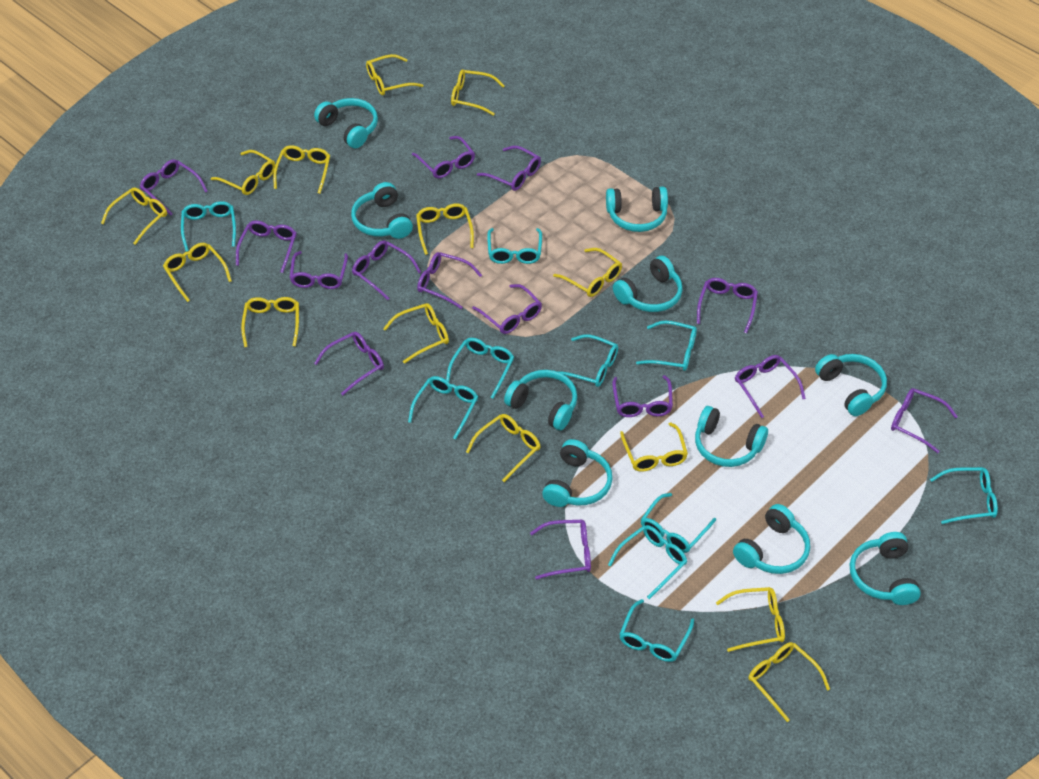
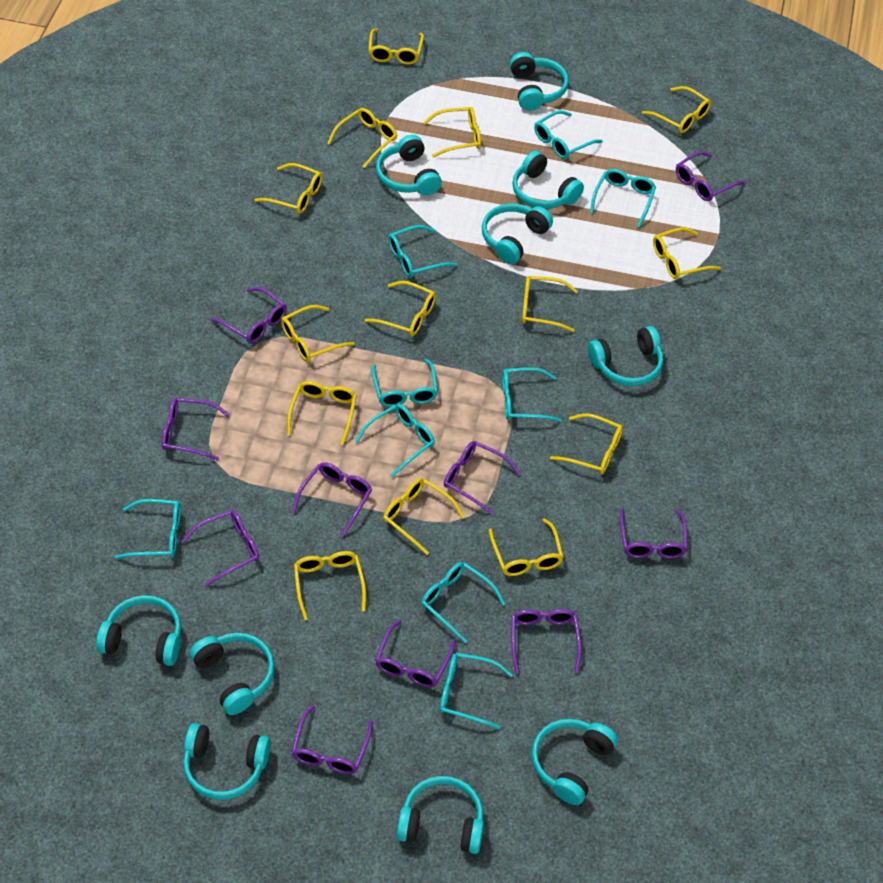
purple glasses: [140,159,208,216] [236,221,297,273] [290,251,348,289] [314,332,384,395] [352,240,421,300] [412,136,475,178] [417,252,482,309] [472,284,542,334] [477,146,541,191] [530,520,591,579] [612,375,673,417] [697,278,758,333] [735,355,806,418] [891,388,958,453] = 14 -> [162,398,230,460] [182,510,259,587] [211,287,287,343] [291,705,373,774] [292,462,372,537] [375,620,456,688] [444,441,521,515] [511,609,582,674] [619,508,687,558] [676,151,745,201] = 10
turquoise glasses: [181,201,236,252] [408,376,478,440] [446,338,514,399] [487,228,542,264] [556,334,618,387] [608,525,687,599] [619,599,694,662] [636,321,697,371] [641,493,716,553] [930,467,998,524] = 10 -> [115,499,181,559] [355,404,435,477] [371,359,438,407] [388,225,457,278] [421,562,506,643] [439,653,513,729] [502,367,562,422] [534,110,603,159] [590,169,656,228] = 9

